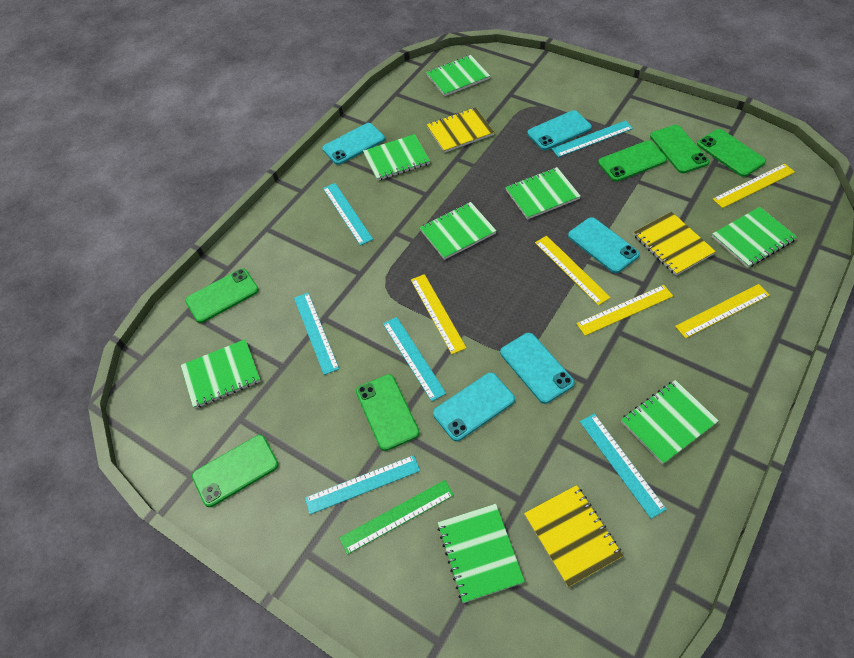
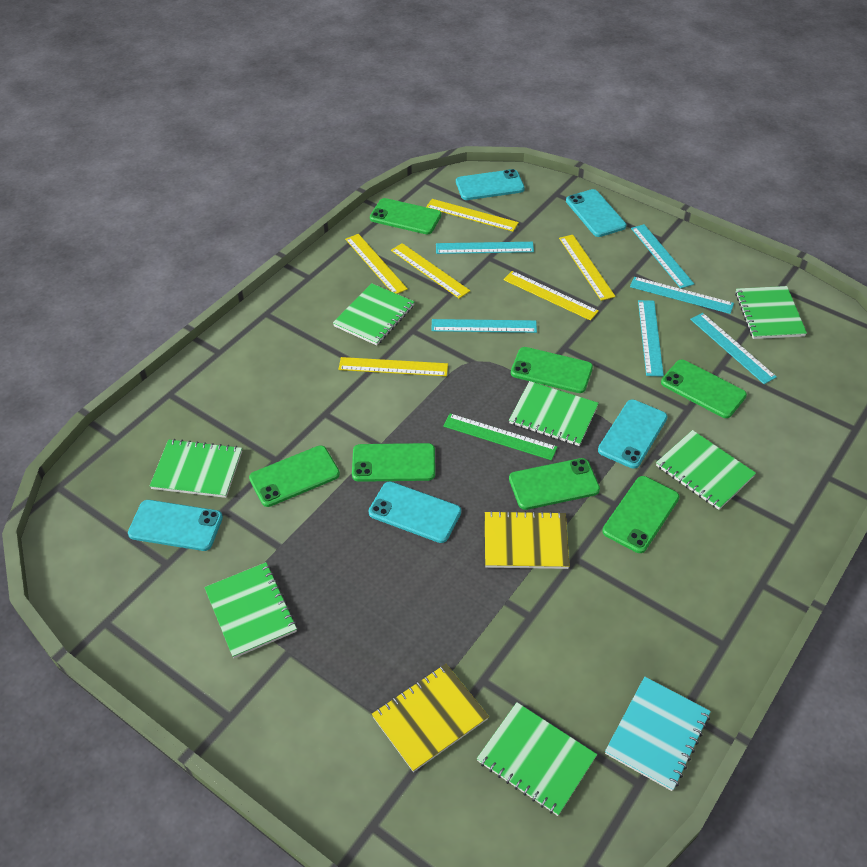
green notebook: [181,339,261,409] [363,134,430,181] [419,202,497,260] [426,55,490,96] [437,504,525,603] [505,167,581,220] [621,380,719,465] [712,207,797,268] = 8 -> [150,439,242,498] [204,562,297,658] [333,283,415,345] [477,702,597,816] [509,381,599,446] [656,430,756,510] [735,286,807,339] = 7
green phone: [185,268,259,323] [192,435,278,507] [356,374,420,451] [598,141,667,182] [650,125,709,173] [697,129,766,177] = 6 -> [249,446,340,507] [352,443,435,482] [370,198,441,234] [509,458,600,510] [511,347,593,393] [602,476,679,553] [661,360,747,418] = 7
turquoise notebook: none = 0 -> [605,677,711,791] = 1
yellow notebook: [427,107,494,153] [524,485,623,587] [633,212,716,275] = 3 -> [372,664,489,772] [485,510,570,569] = 2
yellow ruler: [411,274,466,354] [535,236,611,306] [576,285,673,336] [675,284,770,338] [713,164,795,208] = 5 -> [338,357,448,376] [345,234,408,294] [391,243,470,299] [426,199,519,232] [503,271,599,321] [559,235,616,301] = 6

